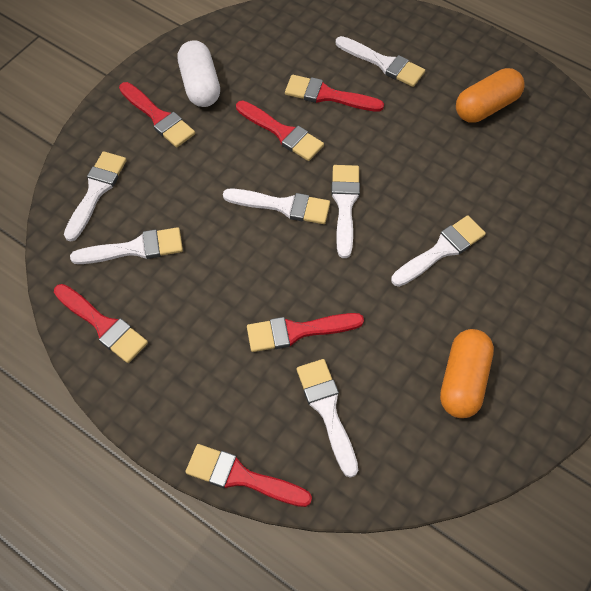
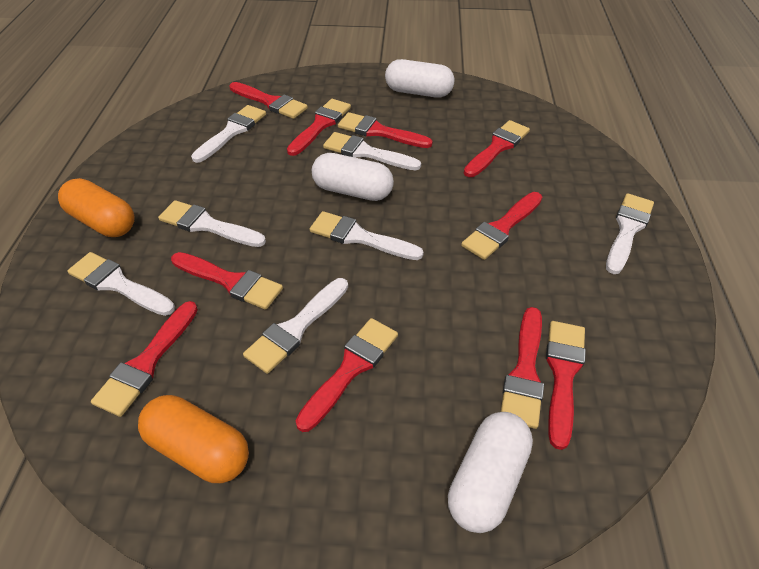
red brush: [54,284,148,363] [119,82,195,147] [186,444,312,507] [236,101,324,161] [247,313,364,352] [285,75,384,112] = 6 -> [91,301,198,417] [171,252,283,310] [229,82,308,119] [287,99,351,156] [295,318,398,432] [338,112,433,148] [461,192,542,260] [464,120,530,177] [501,307,544,429] [546,321,586,450] = 10
white capsule: [178,40,220,107] = 1 -> [312,153,394,201] [385,59,455,98] [448,412,533,533] = 3

